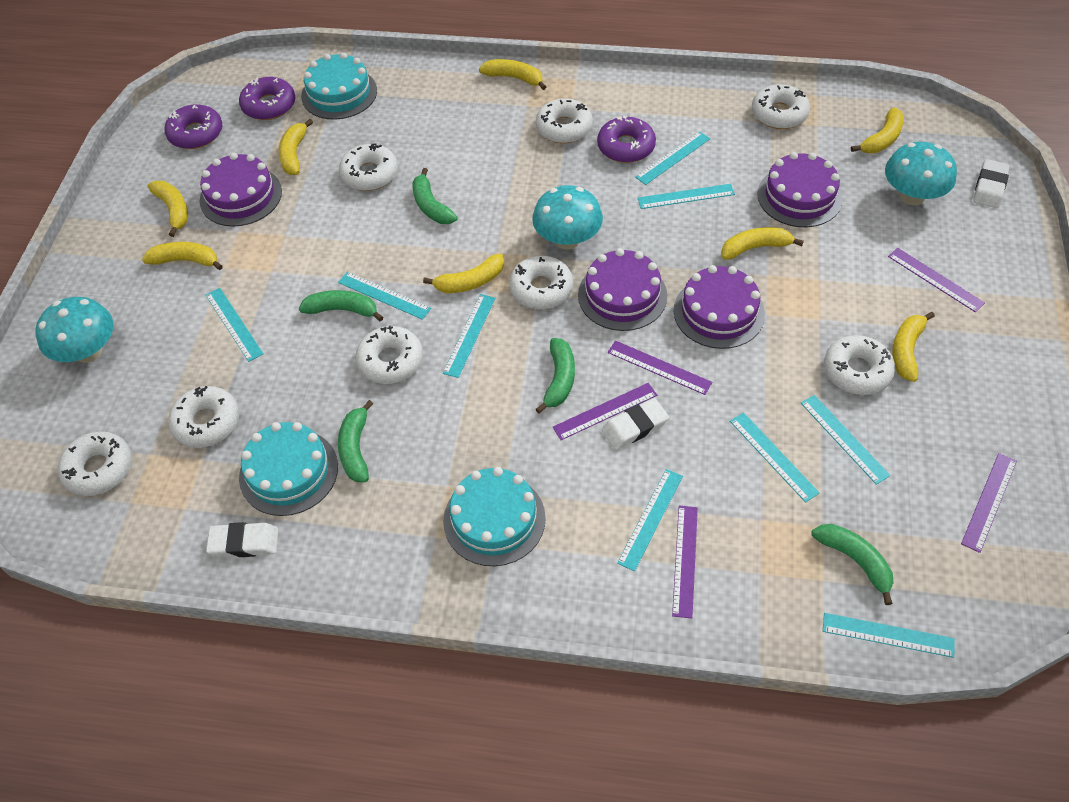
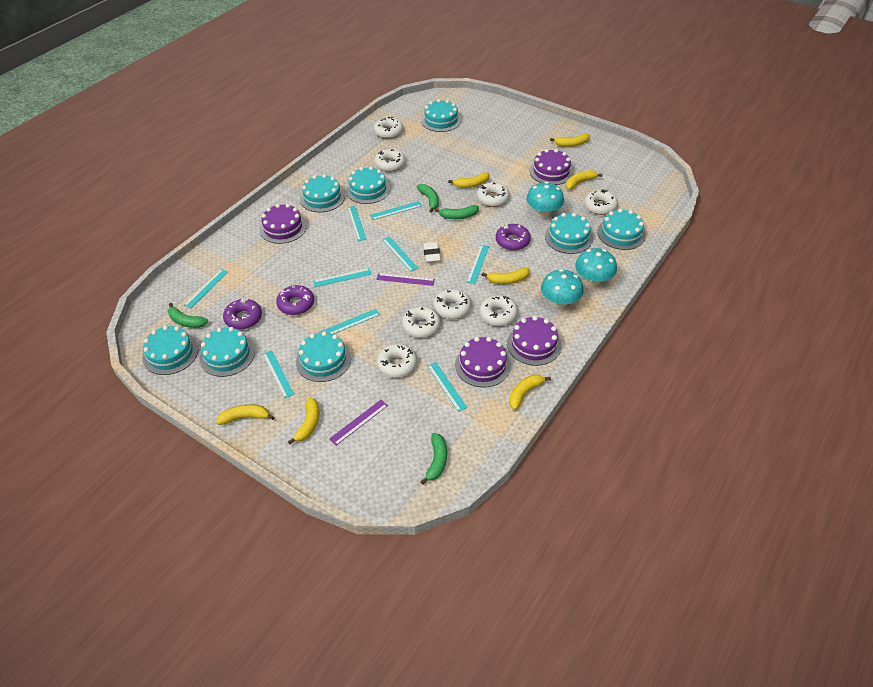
green banana: [299,290,383,322] [338,400,373,482] [412,168,458,224] [536,338,575,413] [811,524,894,605] = 5 -> [168,303,208,328] [417,184,439,213] [420,433,447,485] [434,205,479,219] = 4
purple ruler: [552,383,657,440] [608,340,712,395] [672,506,698,619] [888,248,985,312] [961,453,1017,553] = 5 -> [329,400,388,445] [376,273,435,286] = 2
turquoise cake: [239,422,338,516] [301,52,377,120] [443,467,546,566] = 3 -> [142,325,198,375] [200,327,255,377] [296,331,351,382] [300,174,345,212] [346,166,390,204] [421,99,461,132] [545,213,593,254] [597,209,646,250] = 8
white eraser: [206,522,279,557] [602,398,669,450] [974,159,1010,208] = 3 -> [423,242,441,263] = 1
yellow banana: [142,242,223,270] [148,181,188,237] [278,119,313,175] [423,254,504,293] [479,59,546,90] [721,227,804,260] [851,108,904,153] [892,312,935,382] = 8 -> [216,404,274,425] [288,398,319,445] [448,172,489,188] [482,267,530,284] [509,375,551,410] [550,133,590,147] [566,170,602,190] = 7

